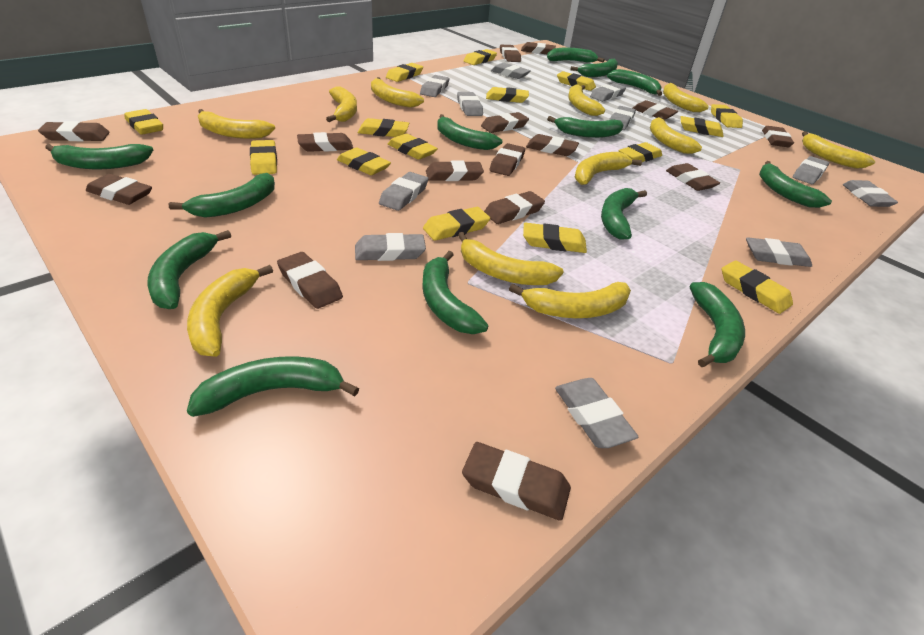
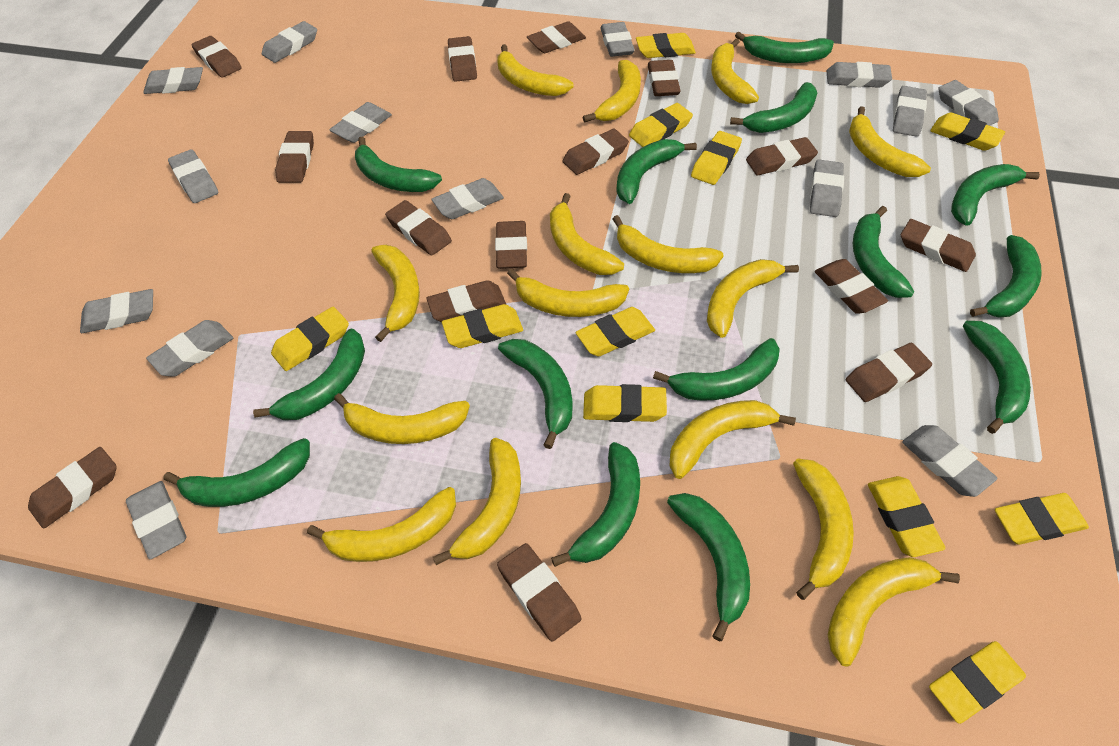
green banana: [45,144,153,169] [147,230,231,309] [169,173,275,218] [187,356,359,417] [422,251,488,334] [437,114,503,150] [547,48,604,62] [547,116,624,138] [570,59,618,77] [601,188,647,240] [607,69,662,96] [689,282,745,367] [759,161,832,208] = 13 -> [164,438,310,507] [253,328,365,420] [355,136,442,192] [498,339,572,449] [551,442,640,567] [616,139,697,204] [653,338,780,401] [667,493,750,641] [730,82,817,133] [735,31,834,63] [853,206,914,298] [951,164,1040,226] [963,321,1031,434] [970,235,1042,318] = 14
grey eraser: [355,233,426,261] [379,172,428,211] [420,75,449,97] [457,92,483,116] [491,63,531,79] [555,378,639,448] [590,83,626,102] [609,106,636,130] [746,237,812,267] [793,156,829,184] [843,180,898,207] = 11 -> [80,289,153,333] [126,481,186,559] [143,67,203,94] [146,320,233,377] [168,149,218,203] [262,21,317,63] [329,102,392,143] [431,178,504,219] [600,22,635,57] [810,160,844,217] [827,62,892,88] [893,86,927,137] [902,425,998,497] [939,80,999,126] = 14
yellow banana: [187,265,273,357] [198,109,275,139] [326,86,357,122] [371,77,424,108] [458,232,564,285] [509,282,631,318] [568,84,605,116] [575,152,642,185] [650,116,702,154] [663,83,709,112] [802,131,875,169] = 11 -> [307,487,456,562] [334,393,470,444] [371,245,420,342] [433,438,521,565] [497,44,574,96] [507,269,629,317] [550,193,624,275] [583,60,641,122] [613,215,724,273] [670,400,796,479] [707,259,799,338] [711,38,759,104] [793,458,854,600] [828,557,960,666] [849,106,931,177] = 15
yellow eraser: [124,109,163,135] [250,140,277,175] [337,147,391,175] [357,118,409,137] [386,63,423,82] [388,134,438,160] [423,207,490,241] [464,49,497,65] [486,87,529,103] [523,223,587,253] [557,71,596,91] [618,142,662,162] [681,116,724,137] [711,104,743,128] [722,260,793,314] = 15 -> [271,307,349,371] [442,304,523,348] [575,307,655,356] [583,384,667,422] [629,103,693,147] [636,33,696,58] [691,131,742,185] [868,476,946,557] [929,641,1026,724] [930,113,1005,151] [995,493,1089,545] = 11

